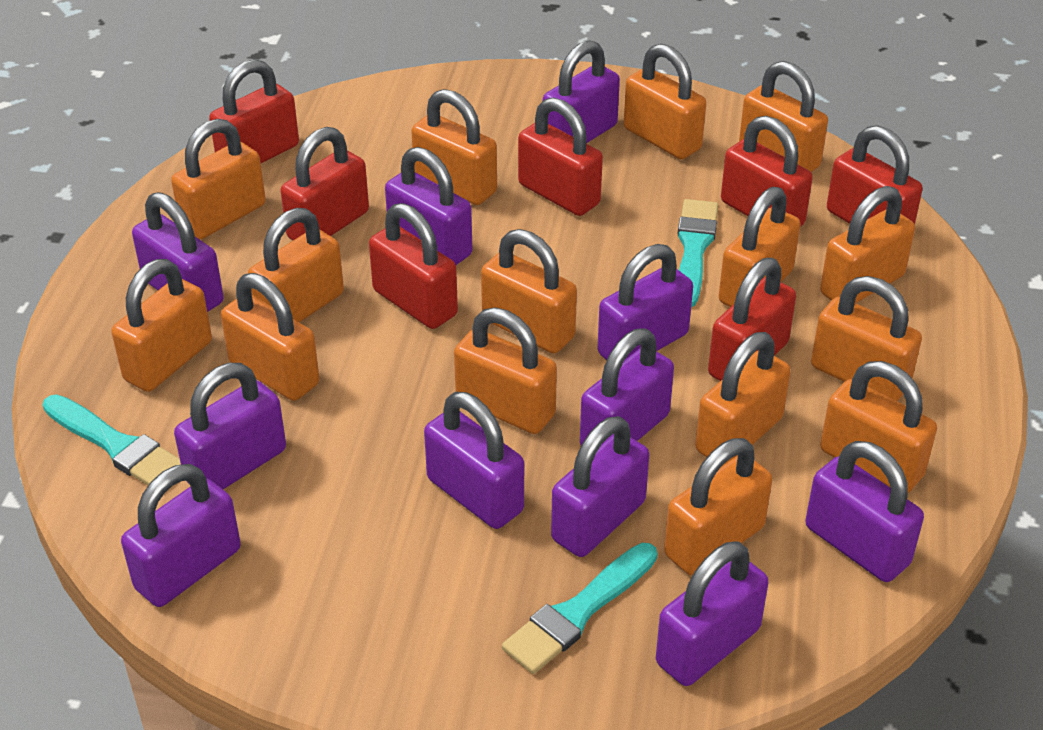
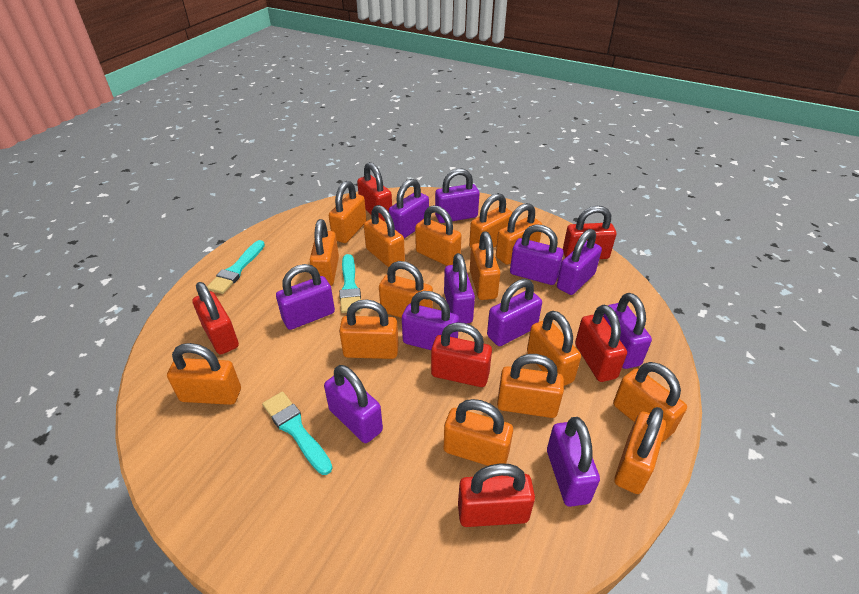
red padlock: [209,59,299,163] [280,127,369,240] [369,203,458,329] [518,97,603,216] [708,258,796,381] [721,116,813,227] [827,125,923,224] = 7 -> [193,282,239,355] [357,162,392,221] [431,322,492,387] [458,463,535,527] [563,206,616,259] [575,305,627,382] = 6

